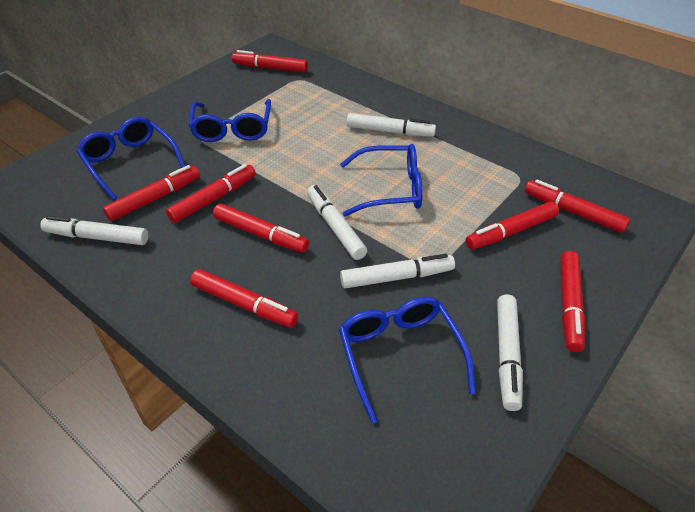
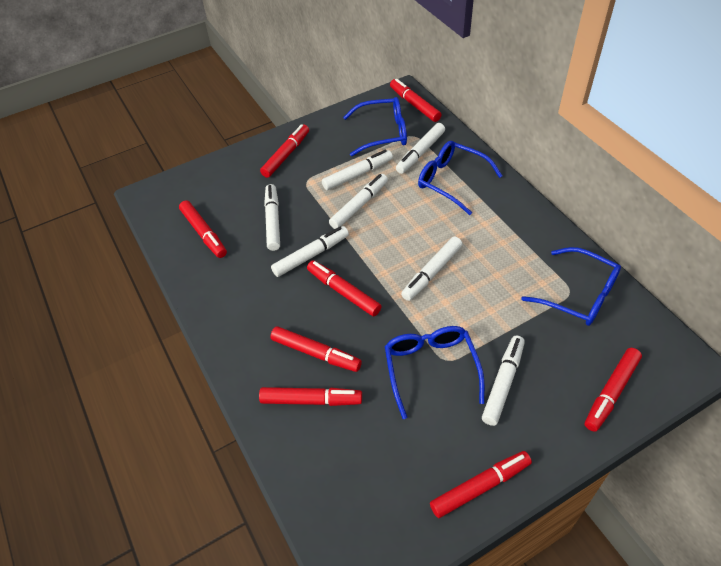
white marker: [40,216,148,245] [307,185,367,260] [340,254,455,289] [347,113,436,137] [497,295,523,411] = 5 -> [264,184,280,251] [271,226,349,277] [322,150,393,190] [329,174,388,229] [396,123,445,174] [401,237,462,301] [482,336,525,426] = 7

